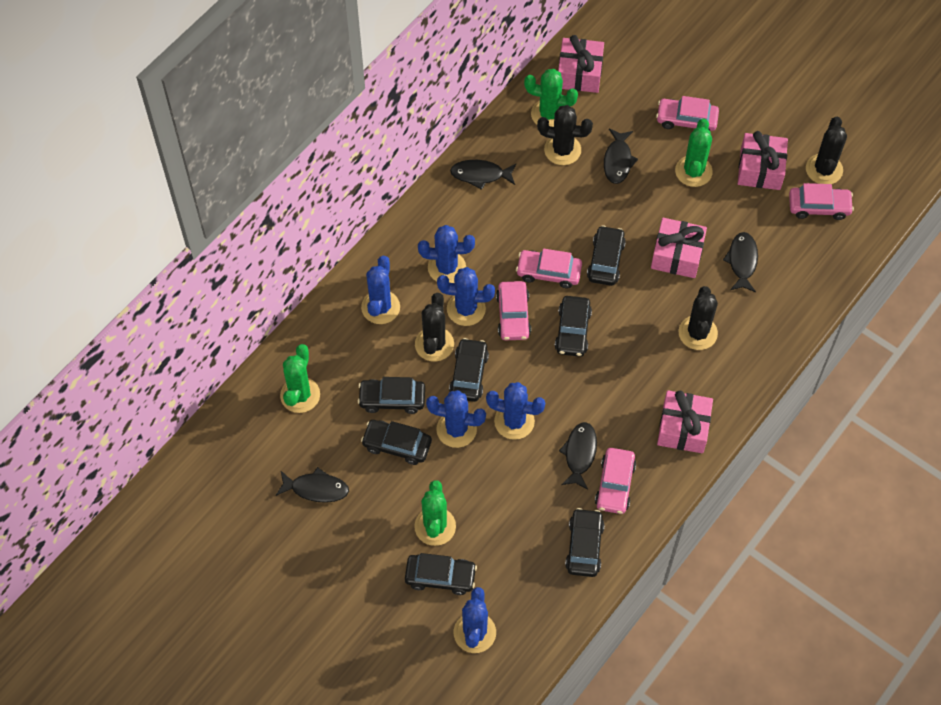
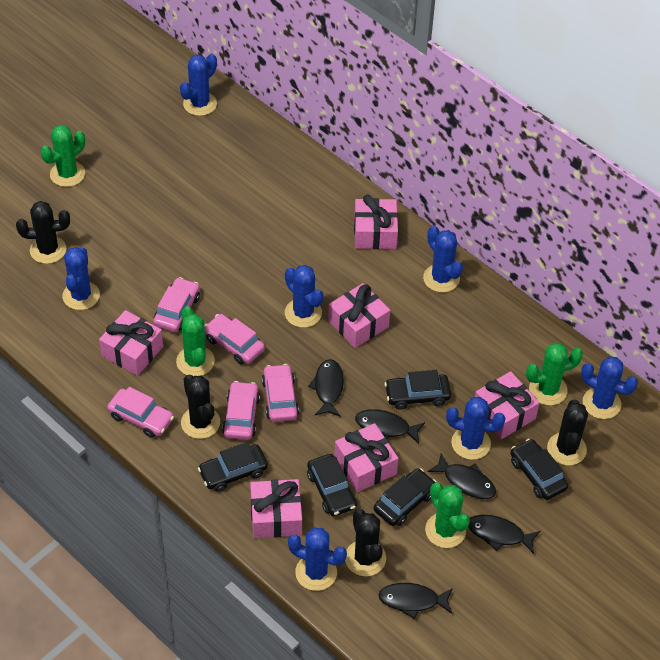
black car: [358,377,425,414] [361,420,432,465] [405,553,477,595] [449,338,489,402] [555,296,592,357] [565,508,605,577] [587,225,626,286] = 7 -> [198,442,268,492] [307,454,357,516] [374,468,436,526] [385,370,451,410] [510,439,568,500] = 5
blue cactus: [361,256,400,324] [418,225,475,283] [426,390,486,448] [437,267,495,326] [454,587,496,653] [486,382,545,440] = 6 -> [62,247,100,310] [180,54,217,116] [285,265,323,328] [288,528,347,591] [423,226,463,293] [446,397,506,460] [581,356,638,419] = 7
pink gift: [558,35,604,93] [651,218,707,278] [657,390,713,453] [738,131,788,190] = 4 -> [99,310,163,376] [250,479,302,538] [328,283,390,348] [334,423,398,492] [354,195,398,249] [475,371,539,439] = 6

